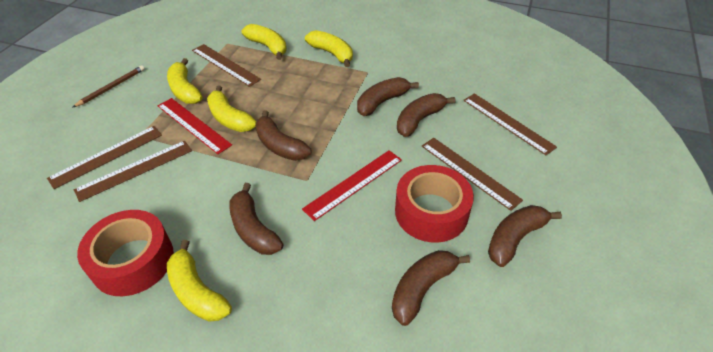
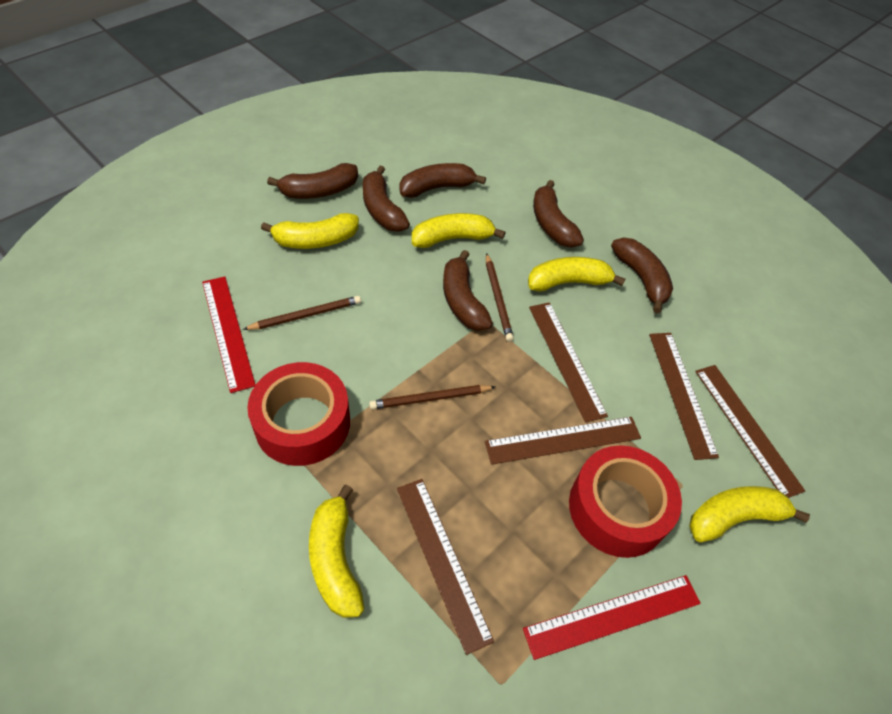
brown pencil: [72,65,145,108] = 1 -> [243,296,361,330] [369,385,495,409] [486,253,514,342] = 3

